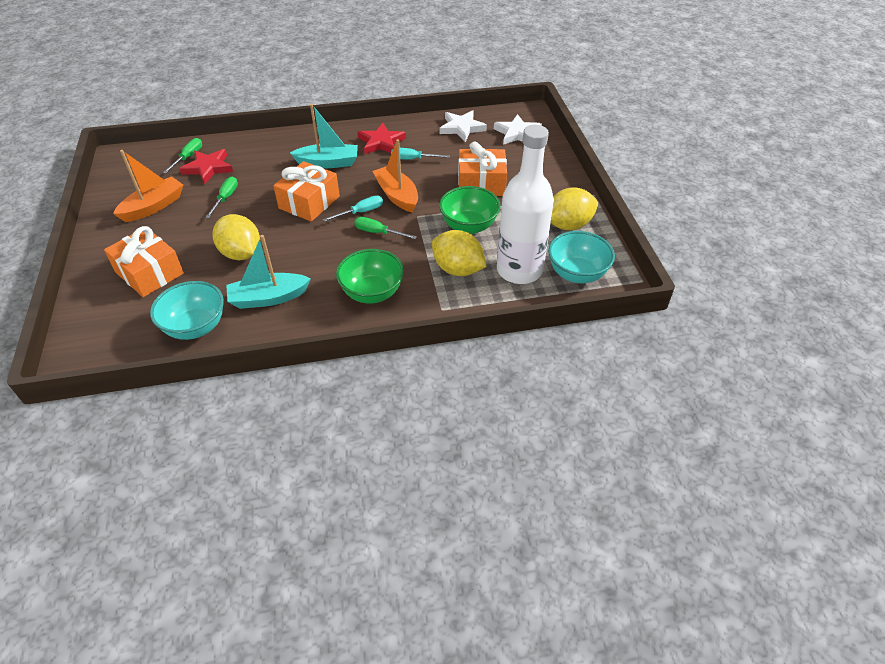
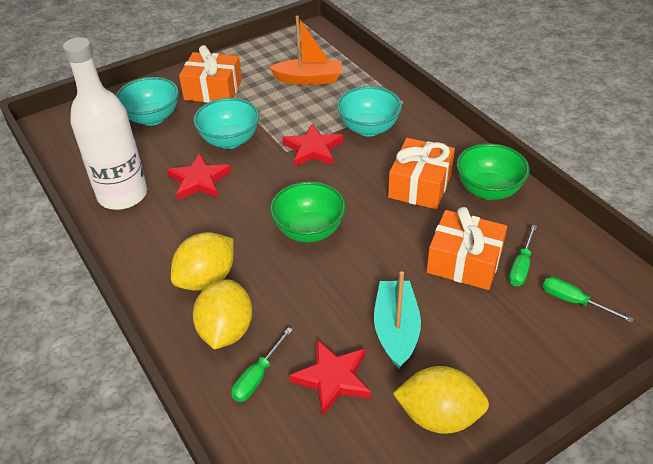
orange boat: [113,150,183,222] [372,139,418,213] = 2 -> [269,15,342,85] = 1
red star: [179,149,233,184] [358,123,406,154] = 2 -> [167,153,231,200] [283,123,343,167] [289,340,371,416] = 3
turquoise boat: [226,235,311,309] [290,104,358,169] = 2 -> [374,271,421,369] = 1
turquoise bowl: [150,281,224,340] [548,231,615,283] = 2 -> [116,77,179,126] [193,98,259,149] [337,86,402,137] = 3
turquoise screwdriver: [323,195,383,222] [391,148,450,160] = 2 -> none = 0
white star: [439,110,487,142] [494,114,542,145] = 2 -> none = 0

